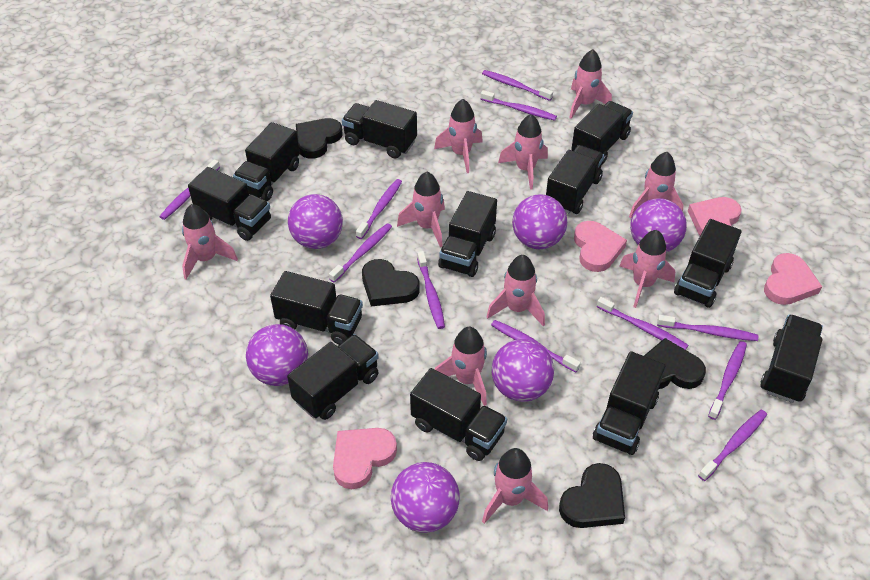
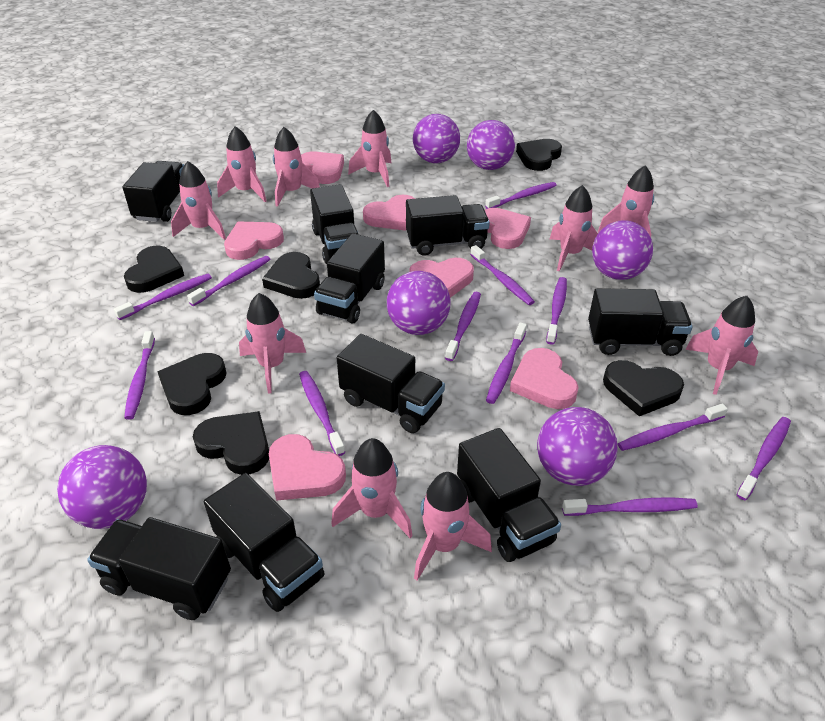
black heart: [296,118,342,159] [362,259,420,306] [559,463,625,528] [644,338,706,389] = 4 -> [124,246,184,293] [157,353,227,415] [193,411,269,475] [262,252,320,299] [516,139,562,171] [603,360,684,416] = 6
black truck: [188,167,271,241] [233,122,300,201] [270,271,363,345] [287,334,379,420] [342,100,417,159] [410,368,507,461] [438,191,497,277] [546,145,604,214] [571,101,633,165] [593,351,666,455] [674,219,741,308] [760,314,823,403] = 12 -> [87,517,231,620] [122,161,184,222] [204,473,324,612] [310,184,358,264] [314,233,385,323] [337,334,445,433] [406,195,490,256] [457,428,561,562] [588,288,693,356] = 9
pink heart: [333,428,397,489] [574,221,627,272] [688,197,742,235] [764,253,822,305] = 4 -> [224,221,284,260] [269,434,346,501] [301,151,344,184] [363,195,415,231] [409,258,474,298] [485,208,531,249] [510,348,579,409] = 7
purple toothbrush: [159,159,220,220] [329,223,392,283] [356,179,402,239] [417,251,445,329] [481,90,557,121] [482,70,553,101] [491,320,581,372] [597,297,688,350] [657,315,758,341] [698,410,767,481] [708,341,747,420] = 11 -> [114,274,212,320] [124,331,155,420] [187,256,270,306] [299,371,345,456] [445,292,481,361] [470,245,535,305] [485,182,557,209] [486,322,527,404] [546,277,567,345] [562,498,698,516] [618,403,728,451] [737,417,791,500] = 12

